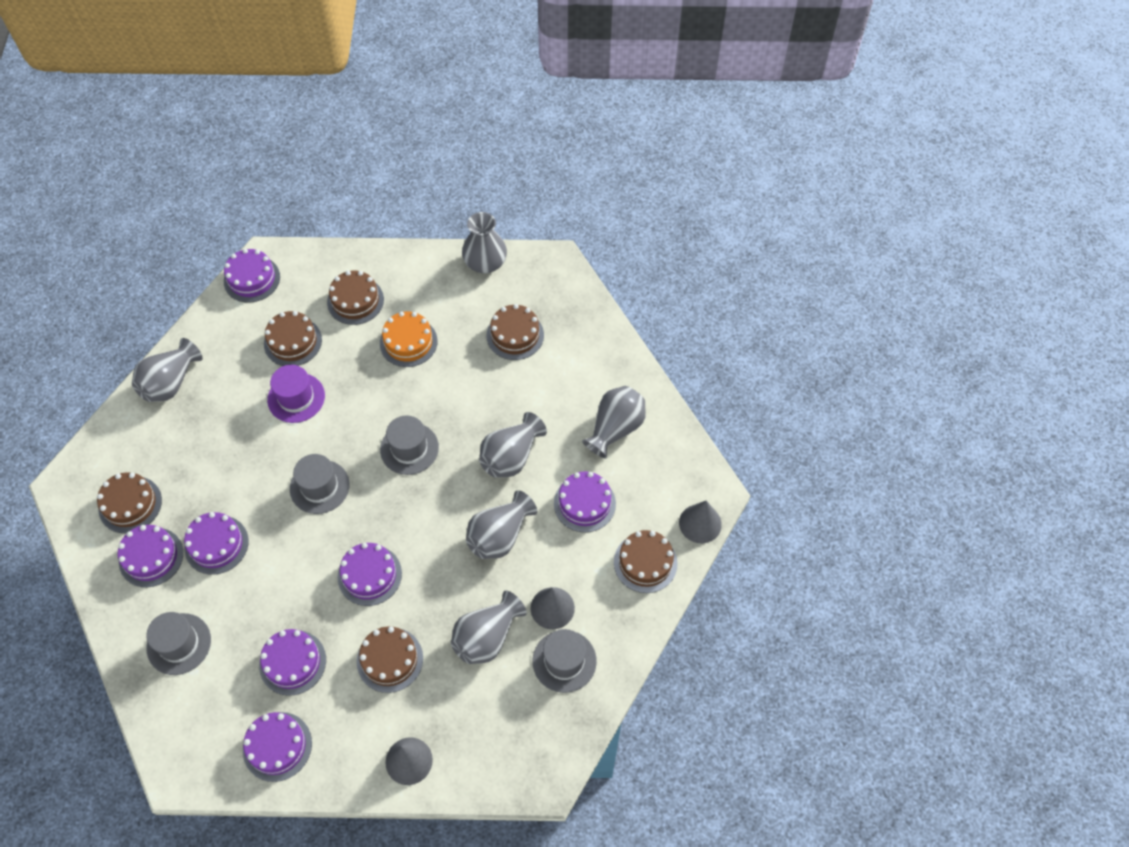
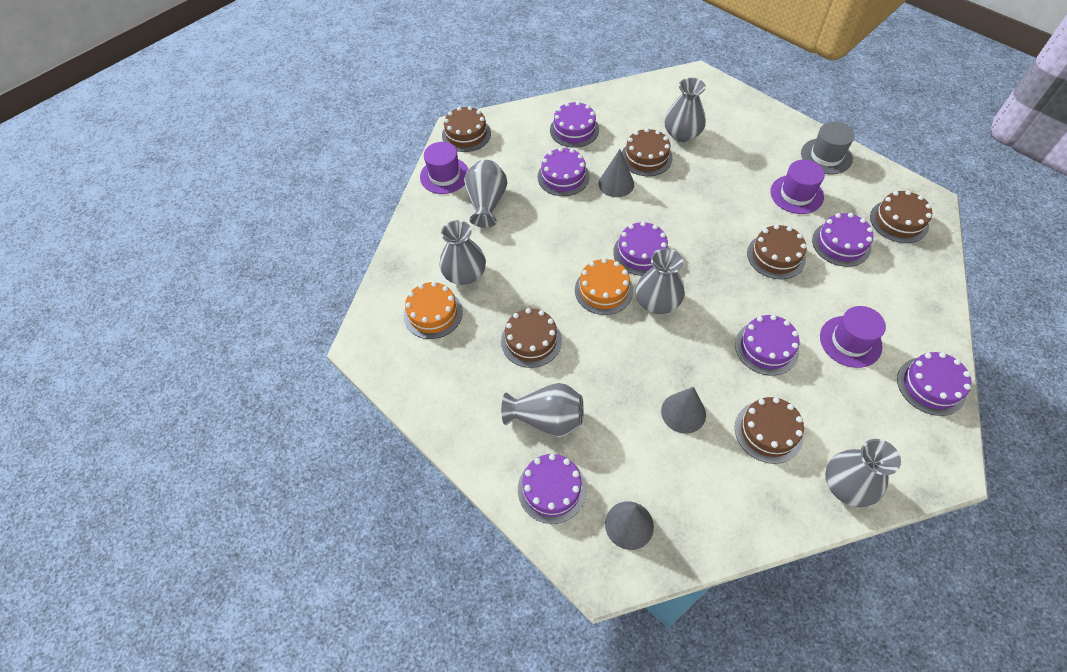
grey hat: [146,612,211,675] [290,454,350,514] [380,415,439,475] [532,629,597,693] = 4 -> [801,122,854,174] = 1
orange cake: [380,312,438,367] = 1 -> [404,282,463,339] [575,258,633,315] = 2
purple hat: [267,365,325,423] = 1 -> [420,142,469,194] [770,160,825,214] [820,306,886,368] = 3

